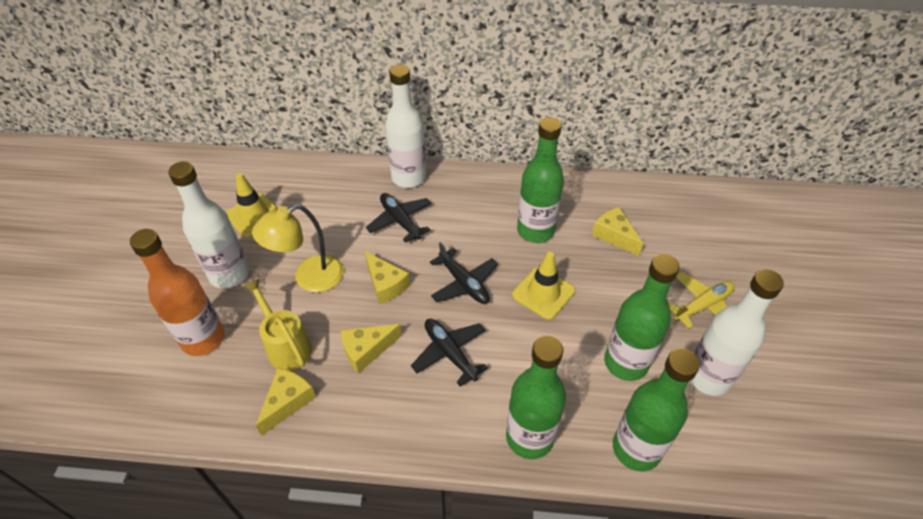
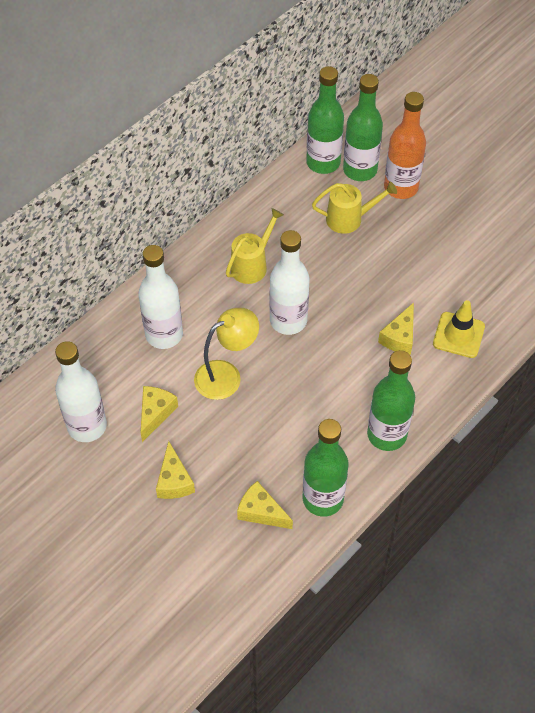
black plane: [366,193,431,243] [411,319,488,386] [430,242,498,304] = 3 -> none = 0
yellow plane: [669,272,735,329] = 1 -> none = 0
yellow traffic cone: [226,173,278,238] [512,252,575,320] = 2 -> [433,300,485,358] = 1
yellow watering can: [244,279,312,371] = 1 -> [226,208,284,284] [312,182,397,234] = 2

